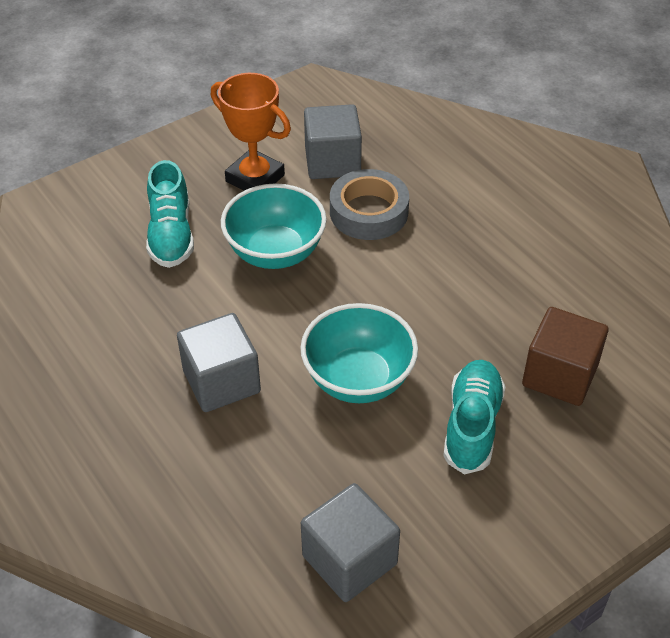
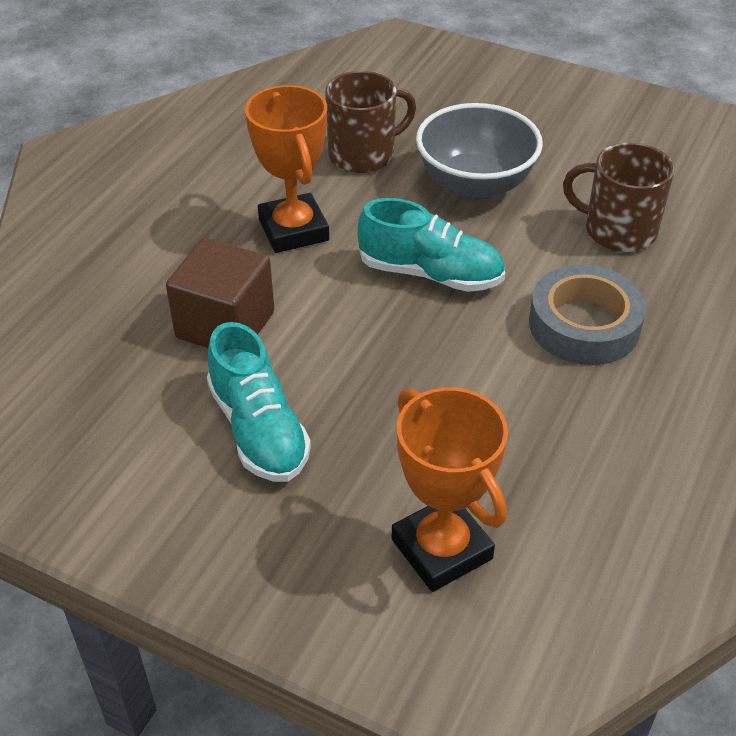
brown mug: none = 0 -> [325,71,416,173] [563,142,675,252] = 2
grey bowl: none = 0 -> [416,103,543,200] = 1
grey cube: [177,313,261,412] [301,483,400,602] [304,104,362,179] = 3 -> none = 0
orange trophy: [211,73,291,191] = 1 -> [245,85,329,253] [392,387,508,592] = 2
turquoise bowl: [221,183,327,269] [300,303,418,403] = 2 -> none = 0

